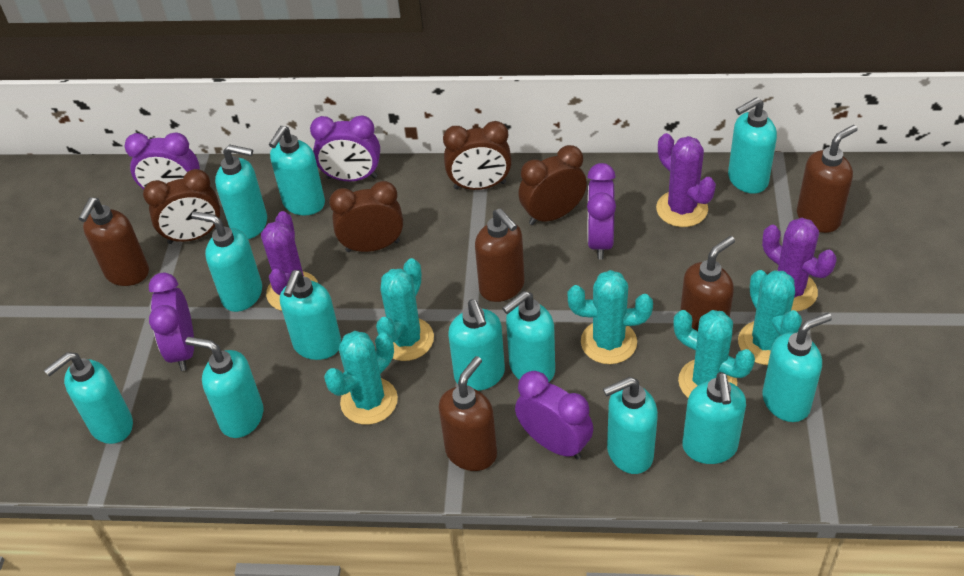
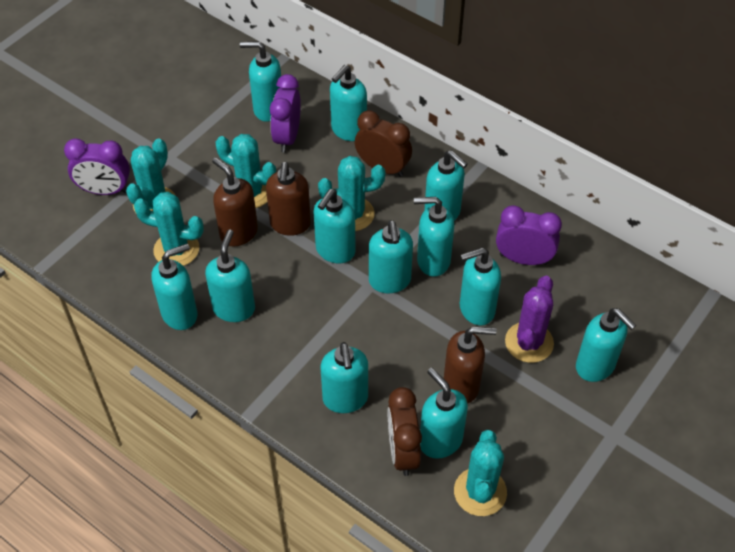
brown clock: [143,169,221,244] [329,181,403,252] [443,121,512,190] [518,145,587,225] = 4 -> [355,111,412,177] [388,387,422,476] = 2
brown soap dispenser: [78,198,149,286] [439,356,497,471] [475,208,525,302] [680,236,735,331] [797,125,858,233] = 5 -> [212,157,258,246] [266,162,311,236] [444,326,497,404] = 3
purple cactus: [261,211,318,311] [656,133,716,227] [762,218,837,311] = 3 -> [505,276,554,363] = 1
purple clock: [124,133,200,189] [149,273,194,371] [310,116,380,181] [515,371,593,459] [587,163,616,259] = 5 -> [64,138,130,195] [270,74,301,153] [496,205,562,265] = 3

